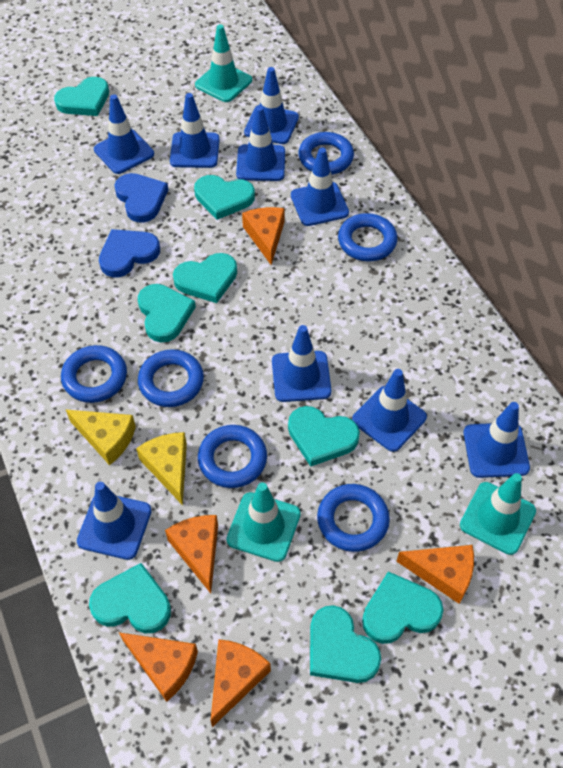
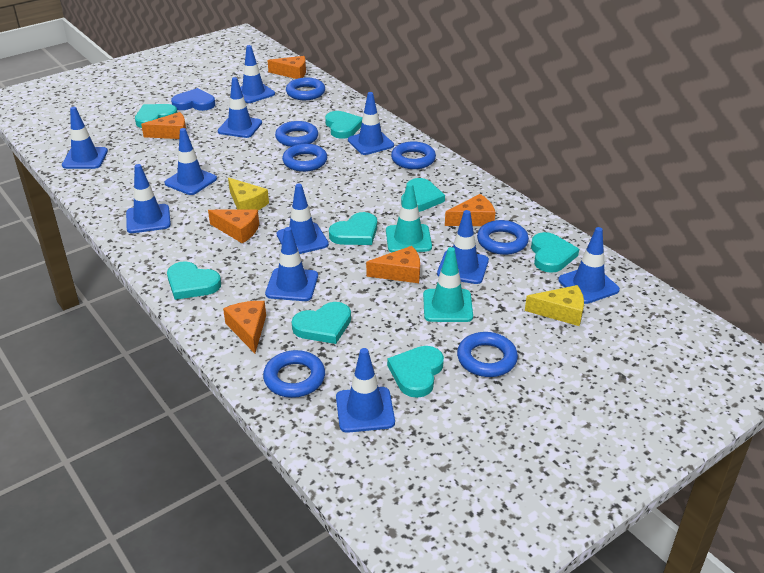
blue heart: [99,229,160,277] [114,173,168,223] = 2 -> [171,88,215,111] = 1
blue ring: [61,345,127,403] [138,349,204,407] [198,425,267,488] [298,132,354,175] [317,484,390,552] [338,213,398,262] = 6 -> [263,350,325,398] [275,121,318,147] [282,144,327,172] [286,78,325,100] [391,141,436,169] [457,332,518,377] [477,220,529,255] = 7
blue traffic cone: [77,482,152,560] [94,94,154,174] [170,93,220,168] [236,106,285,181] [244,67,299,144] [272,325,331,402] [291,148,349,226] [352,369,427,452] [463,402,530,478] = 9 -> [62,107,108,169] [126,164,171,233] [165,128,217,195] [217,77,262,138] [240,45,275,103] [265,227,318,301] [277,184,329,254] [336,348,395,433] [348,92,394,155] [437,210,489,284] [558,227,620,304] = 11
orange cheese: [119,632,198,702] [165,515,218,593] [211,639,271,727] [242,207,285,265] [396,545,474,604] = 5 -> [141,112,186,139] [208,210,259,244] [223,301,266,353] [267,56,306,79] [366,246,420,283] [445,194,495,226] = 6
turquoise traffic cone: [195,24,252,102] [227,482,301,562] [460,473,536,555] = 3 -> [386,183,432,252] [423,247,473,322] = 2

